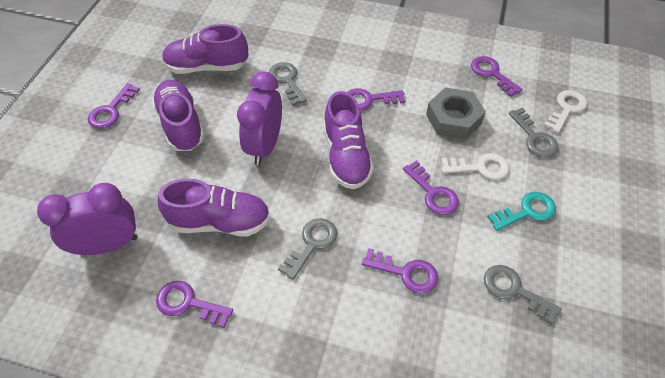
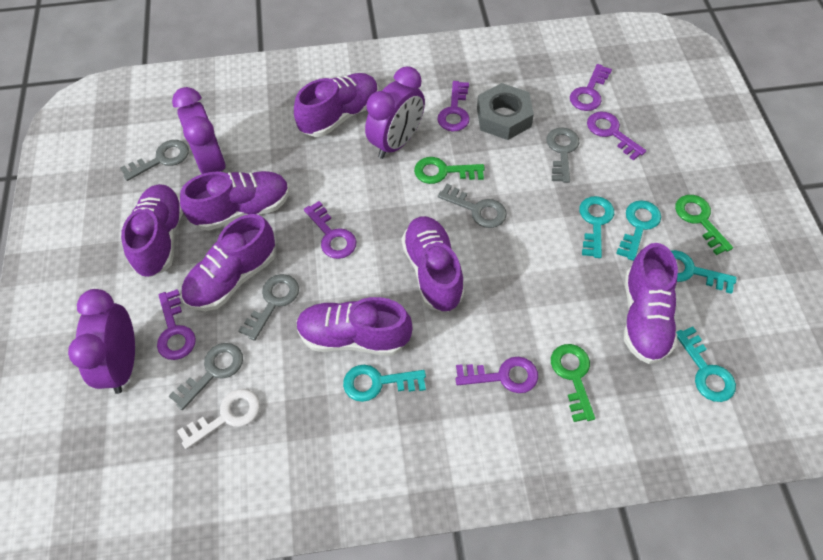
green key: none = 0 -> [414,157,485,184] [551,344,595,422] [675,195,733,255] = 3
grey key: [269,62,307,105] [278,218,337,280] [484,265,561,325] [509,108,558,157] = 4 -> [120,140,189,181] [169,343,243,410] [238,274,299,341] [438,184,507,228] [546,128,579,183] = 5
purple clock: [37,183,138,255] [237,72,282,165] = 2 -> [68,289,135,394] [172,87,226,174] [365,66,425,159] = 3
purple shoe: [152,80,204,151] [158,179,270,237] [162,24,249,74] [324,91,374,189] = 4 -> [121,184,183,277] [180,171,290,231] [181,214,276,311] [294,73,379,137] [296,297,412,356] [402,216,465,312] [624,243,678,364] = 7
turquoise key: [487,192,556,231] = 1 -> [343,365,426,402] [579,196,614,258] [616,200,661,261] [671,250,737,294] [676,327,736,402] = 5
white key: [441,153,510,180] [544,90,587,133] = 2 -> [177,389,260,449] = 1

